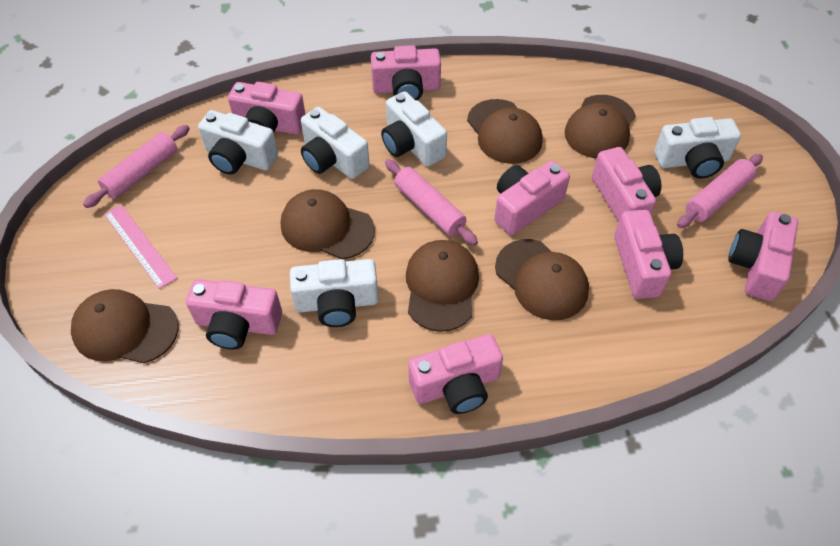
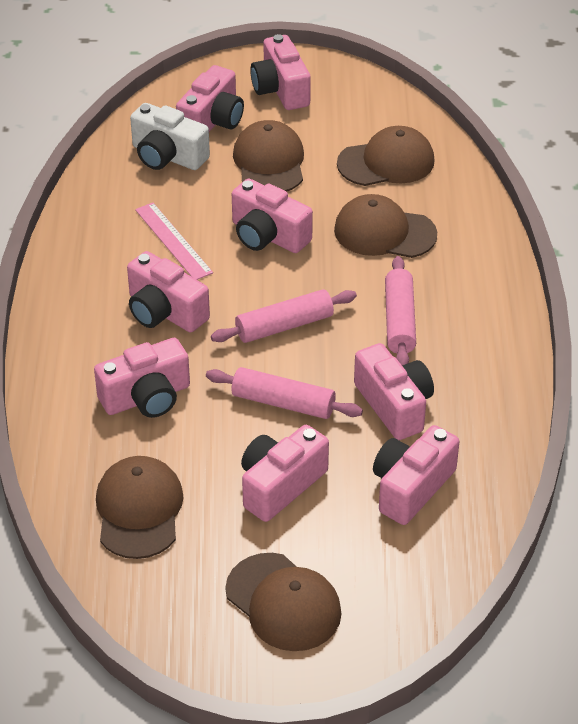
brown cap: [71,289,179,364] [281,189,375,259] [406,240,479,332] [467,99,543,164] [495,239,589,320] [565,95,635,159] = 6 -> [96,456,184,559] [225,553,342,651] [233,120,304,192] [334,194,437,258] [337,126,434,186] = 5
white camera: [198,110,278,175] [290,259,379,327] [301,107,370,179] [381,92,447,166] [654,117,741,179] = 5 -> [130,103,210,170] = 1

